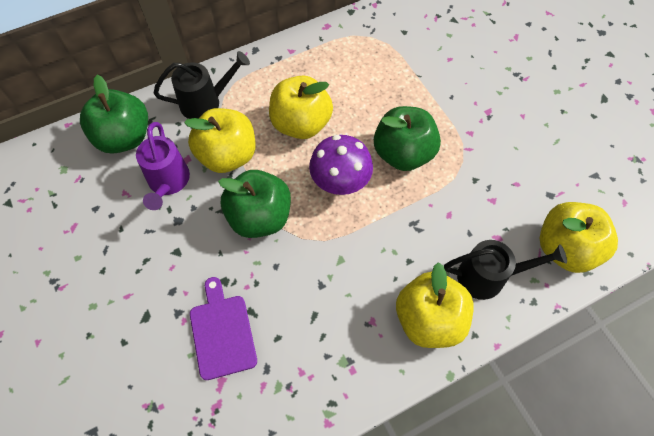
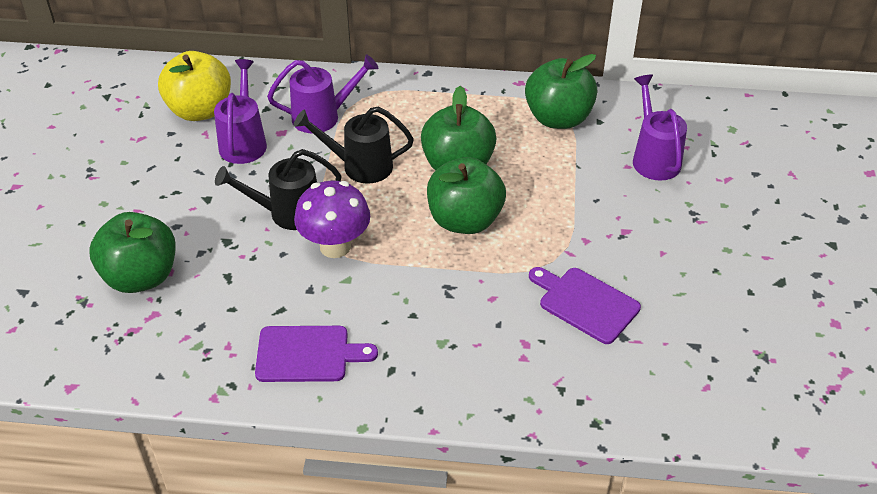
green apple: [80,75,148,153] [218,170,291,238] [374,106,441,171] = 3 -> [90,212,176,293] [421,86,496,171] [427,157,506,234] [525,54,597,129] = 4
purple cutting board: [190,277,257,380] = 1 -> [255,326,378,382] [529,267,641,344] = 2
purple watering can: [136,122,190,210] = 1 -> [214,59,267,164] [267,54,378,133] [633,75,687,181] = 3
yellow apple: [184,108,255,173] [269,76,333,139] [396,262,474,348] [539,202,618,273] = 4 -> [158,51,231,121] = 1

